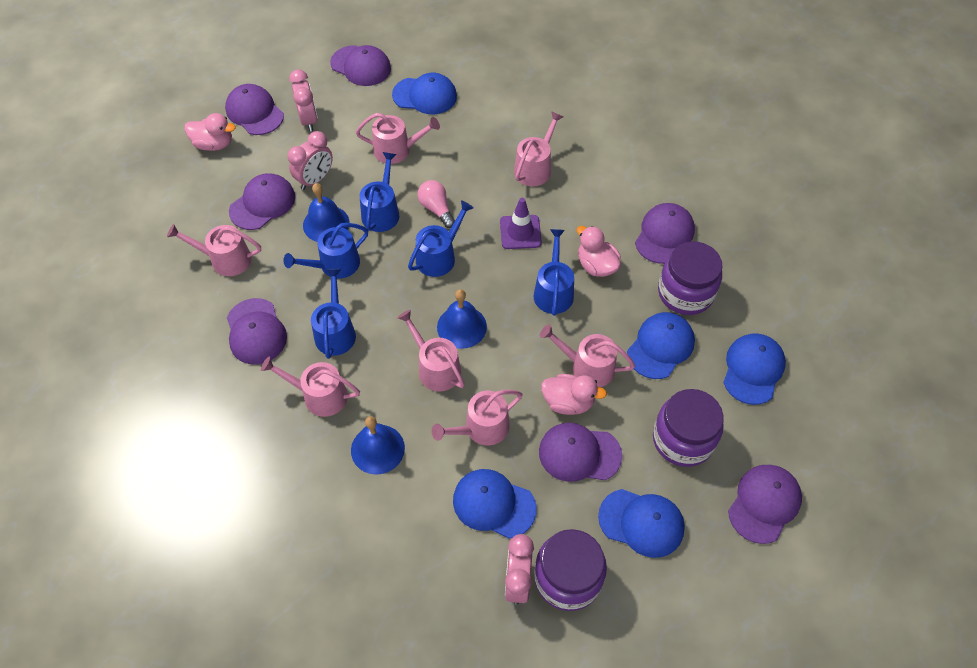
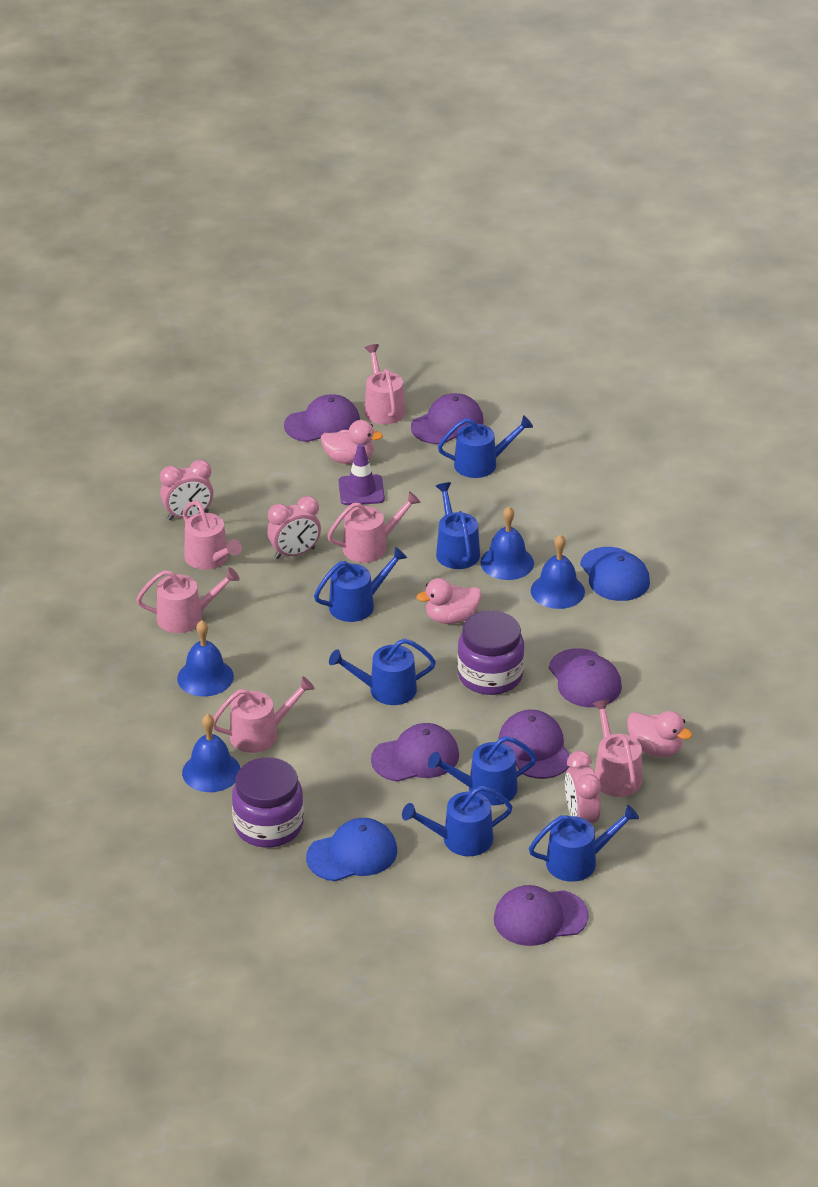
blue bell: [303,183,349,242] [351,416,405,475] [437,289,487,349] = 3 -> [177,620,234,697] [182,714,240,792] [480,506,534,580] [531,534,585,609] = 4
blue cap: [392,73,457,114] [453,469,537,539] [598,489,685,558] [627,312,695,379] [723,334,786,405] = 5 -> [306,818,397,881] [580,547,650,601] = 2
blue watering can: [283,223,368,279] [311,268,356,359] [359,152,399,232] [408,200,474,277] [534,229,574,316] = 5 -> [314,547,407,622] [329,639,436,705] [402,786,513,856] [428,736,537,805] [436,482,480,569] [438,415,533,478] [529,805,639,882] = 7
pink light bulb: [417,180,455,228] = 1 -> none = 0
pink watering can: [167,224,261,276] [261,357,360,417] [356,113,440,164] [397,310,465,392] [431,390,523,446] [514,111,563,186] [540,324,635,387] = 7 -> [136,567,240,633] [183,501,242,570] [213,677,315,753] [327,491,421,563] [364,344,406,424] [592,699,642,797] = 6
purple cap: [225,84,284,135] [227,298,287,364] [229,173,295,230] [330,45,391,86] [539,423,622,482] [635,203,695,264] [728,465,802,544] = 7 -> [284,394,360,442] [371,723,459,782] [411,393,483,444] [494,885,589,946] [498,710,570,779] [549,648,622,707] = 6
purple jar: [534,529,607,611] [653,389,724,467] [658,241,722,315] = 3 -> [232,757,304,847] [457,610,524,695] = 2

